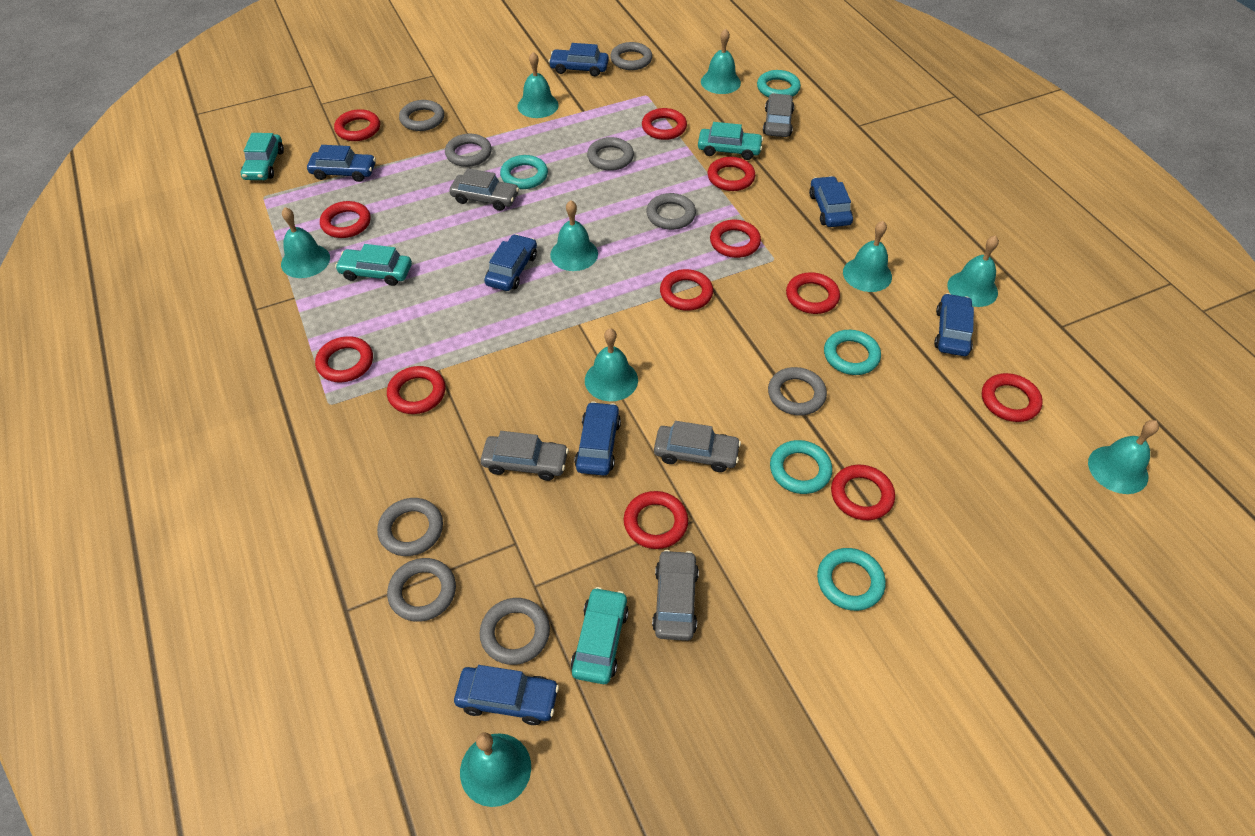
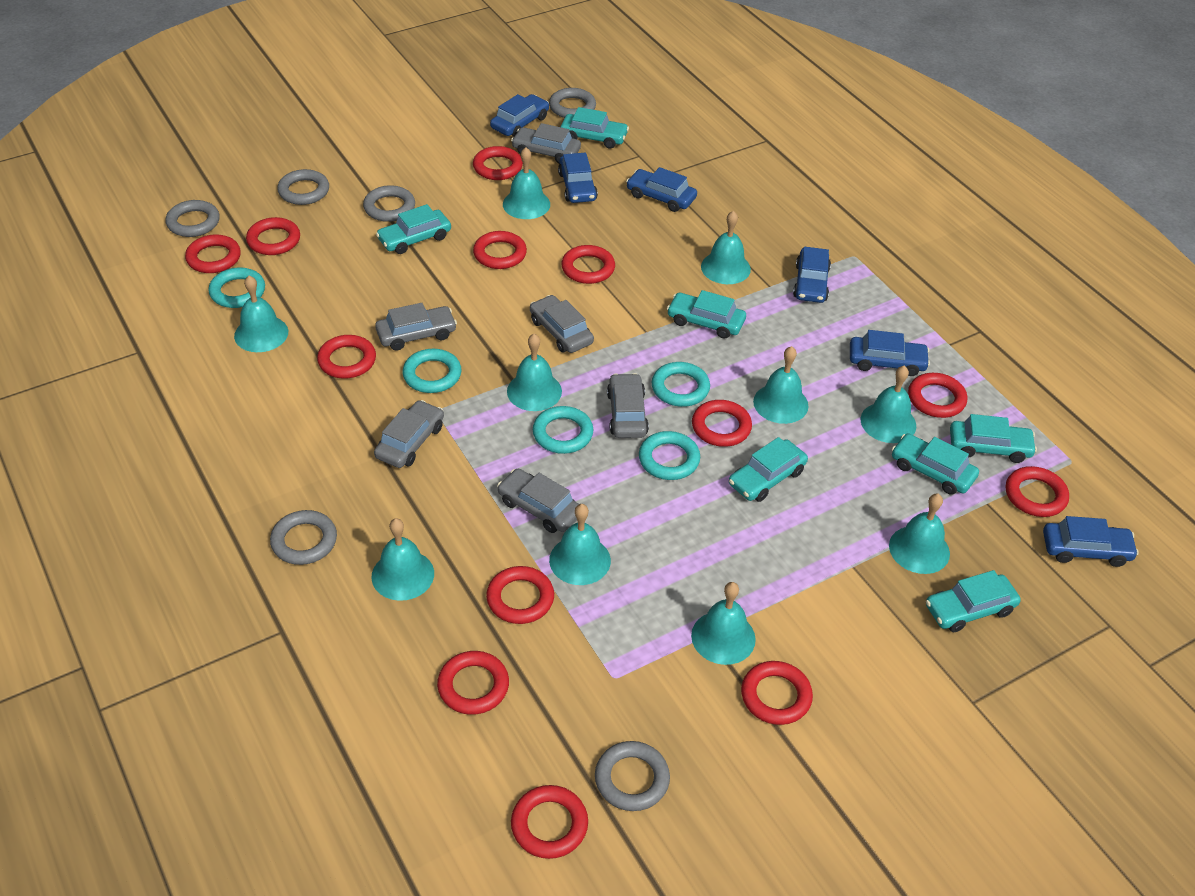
blue car: [307,145,376,182] [454,665,559,725] [484,234,537,291] [549,43,609,77] [574,402,621,476] [809,176,853,227] [934,293,974,356] = 7 -> [490,94,549,137] [558,153,598,203] [626,167,697,212] [793,247,831,303] [850,330,930,376] [1043,516,1139,567] = 6
grey car: [449,168,519,211] [481,431,569,481] [652,550,699,641] [654,421,741,472] [763,93,794,137] = 5 -> [374,400,444,468] [375,303,457,350] [497,469,579,533] [511,123,581,164] [530,295,594,353] [607,373,649,438] = 6
grey ring: [377,498,443,556] [387,558,456,622] [399,100,444,131] [445,134,492,167] [480,598,550,665] [587,137,634,171] [610,42,652,70] [646,193,696,230] [768,367,827,415] = 9 -> [166,200,220,237] [270,510,337,565] [277,169,329,205] [363,185,415,222] [549,88,596,118] [595,741,670,811] = 6
red ring: [315,336,373,382] [320,201,371,238] [334,109,380,141] [387,366,446,414] [624,491,688,549] [642,108,687,140] [660,269,713,311] [708,157,755,191] [710,220,761,258] [786,272,840,314] [831,465,895,520] [982,373,1043,422] = 12 -> [185,234,241,273] [246,217,300,255] [317,335,376,379] [437,651,509,715] [473,146,523,180] [473,231,527,269] [486,566,554,624] [511,785,588,859] [561,245,615,284] [692,400,752,447] [741,661,813,725] [908,373,967,418] [1006,466,1069,517] = 13
turquoise bell: [281,207,330,278] [460,733,531,807] [518,52,559,118] [550,200,598,271] [585,328,638,401] [701,29,741,94] [843,221,892,292] [947,235,999,307] [1088,420,1159,494] = 9 -> [234,276,288,352] [372,518,434,601] [503,147,550,219] [507,334,562,411] [549,504,611,585] [691,582,756,665] [701,211,751,284] [753,346,809,424] [861,366,916,443] [889,494,950,574] = 10
turquoise car: [241,133,284,180] [335,244,412,286] [571,587,629,684] [698,122,763,160] = 4 -> [376,204,451,254] [560,107,629,149] [667,290,746,339] [729,437,808,502] [892,433,979,495] [926,570,1021,632] [950,414,1037,463] = 7

